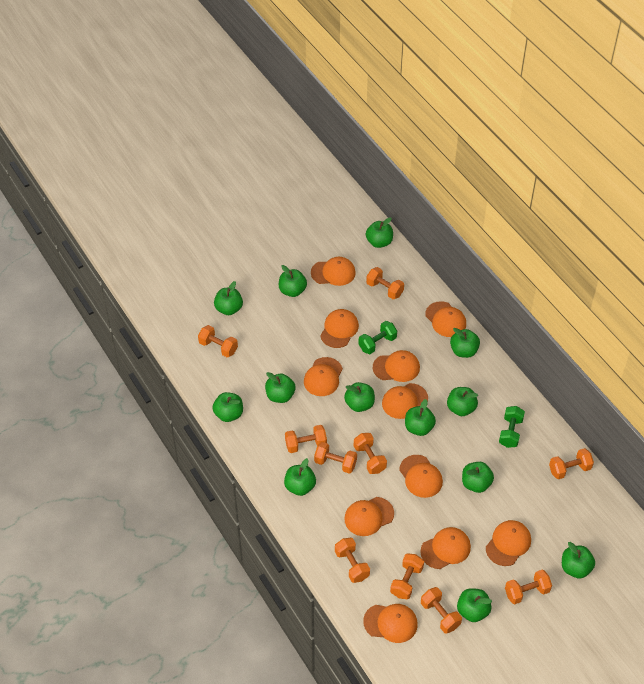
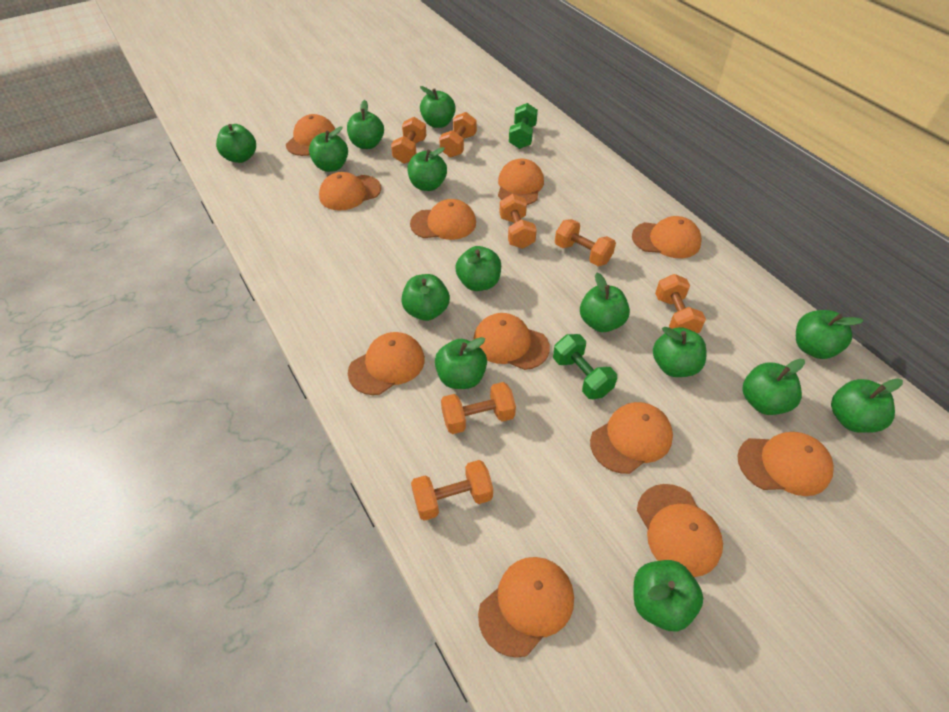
green apple: [212,392,243,422] [214,281,243,315] [265,372,295,403] [279,265,307,297] [284,458,316,496] [344,382,375,412] [366,217,393,248] [405,399,436,436] [447,387,478,416] [450,328,480,358] [457,588,492,622] [462,462,494,493] [562,542,595,578] = 13 -> [216,124,256,163] [309,127,348,172] [347,100,384,149] [401,274,450,321] [408,147,447,191] [420,86,456,128] [435,337,487,389] [455,246,501,291] [580,273,630,332] [633,560,703,631] [653,326,707,377] [742,359,805,415] [796,310,864,359] [831,378,903,433] = 14
orange dumbbell: [198,325,238,357] [285,425,327,453] [314,442,357,474] [335,538,370,583] [354,433,387,474] [366,267,404,299] [390,553,424,599] [421,587,462,633] [505,570,552,604] [549,448,594,479] = 10 -> [391,117,427,164] [411,460,493,521] [439,112,477,158] [441,382,516,434] [499,194,537,249] [555,219,616,266] [655,274,706,333] = 7

